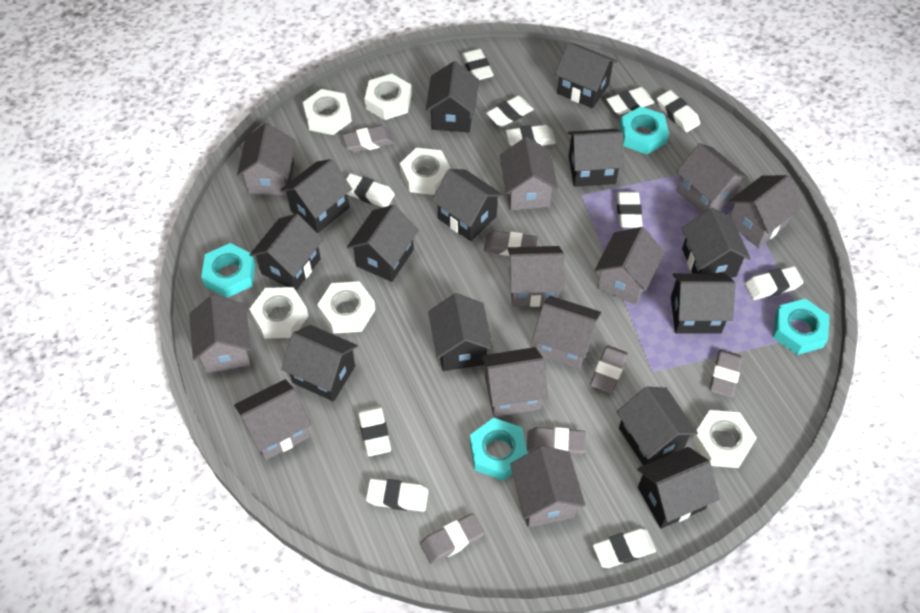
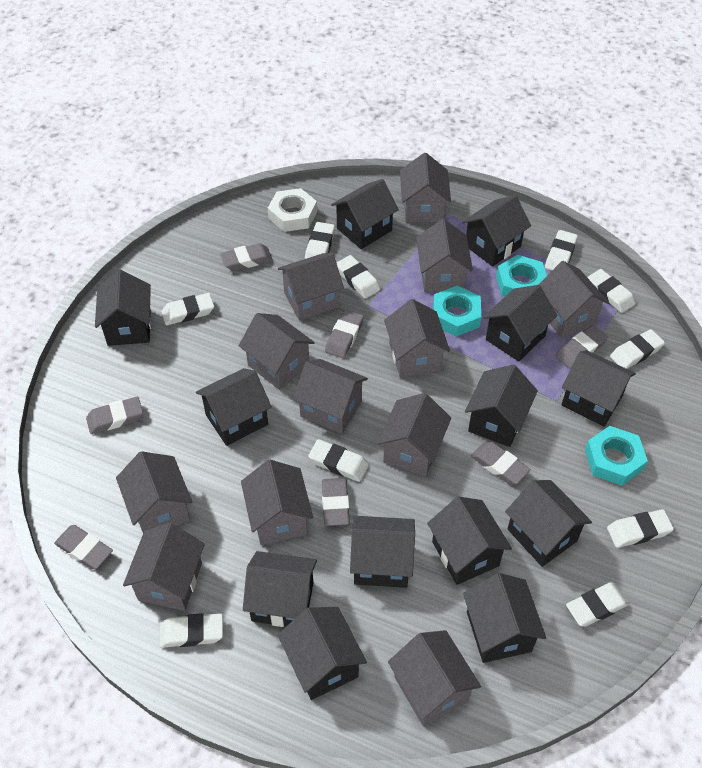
grey eraser: [342,126,394,152] [420,513,484,564] [484,231,538,256] [527,427,586,456] [590,346,628,393] [709,350,742,398] = 6 -> [54,525,113,569] [86,397,143,434] [220,243,273,271] [322,478,350,526] [325,310,364,358] [471,441,530,485] [556,325,608,369] = 7
grey house: [189,295,251,373] [234,379,311,460] [237,123,296,196] [481,347,548,417] [500,137,558,210] [507,246,564,307] [510,446,585,528] [532,296,601,369] [595,227,664,305] [676,143,748,214] [729,175,802,248] = 11 -> [116,451,192,533] [123,523,205,611] [239,313,315,390] [241,460,313,545] [278,253,344,321] [293,359,368,434] [377,393,451,477] [384,299,450,378] [388,630,481,726] [400,153,451,222] [416,219,473,292] [538,261,609,338] = 12
turquoise nut: [201,243,255,298] [470,417,528,481] [619,106,669,154] [773,299,830,355] = 4 -> [433,285,481,337] [496,255,547,297] [585,426,648,486] = 3
white eraser: [346,173,395,207] [358,405,391,456] [366,478,428,512] [461,49,494,80] [486,96,534,127] [506,125,556,146] [593,528,656,568] [606,87,654,115] [617,192,643,228] [657,90,700,132] [745,266,804,300] = 11 -> [160,613,223,648] [162,293,214,325] [305,222,335,259] [308,439,369,482] [336,255,380,298] [545,230,578,270] [566,582,630,627] [587,269,635,313] [607,509,674,548] [610,329,665,369] = 10
white nut: [249,287,308,338] [303,89,352,135] [317,281,375,333] [364,74,412,120] [400,148,451,195] [692,410,757,468] = 6 -> [268,188,317,232] = 1

